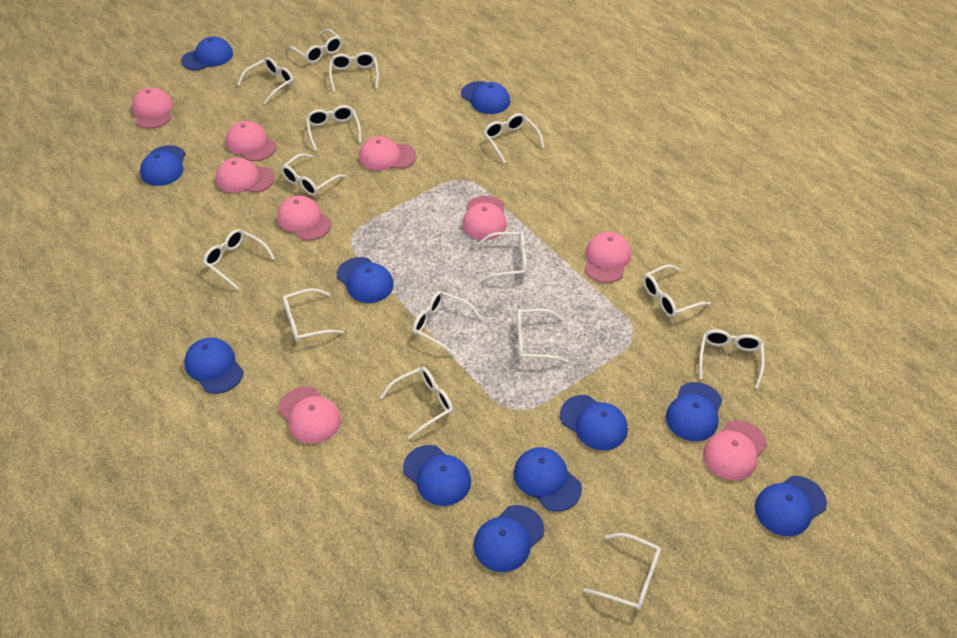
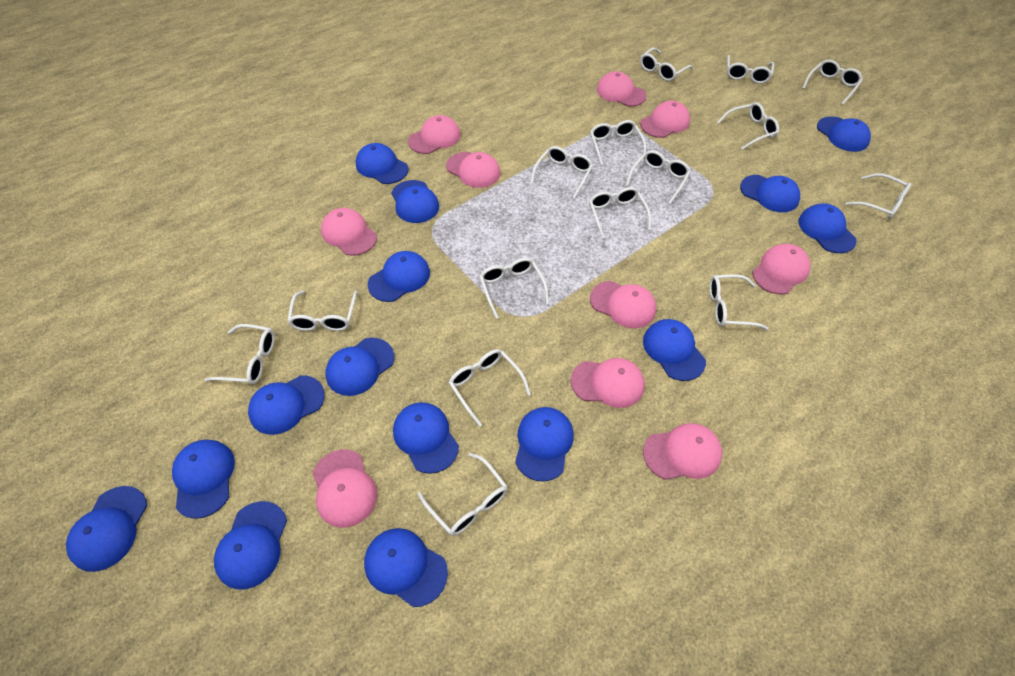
blue cap: [140,145,186,186] [181,37,233,71] [184,338,244,394] [337,257,394,303] [403,445,471,506] [461,81,510,114] [474,505,544,572] [514,447,582,512] [560,395,628,450] [666,382,722,441] [755,476,827,536] = 11 -> [66,486,147,572] [172,440,235,519] [214,501,287,589] [248,375,325,435] [325,338,394,396] [356,143,408,184] [364,528,448,607] [368,251,430,302] [391,180,439,223] [393,402,459,474] [515,407,574,482] [643,319,706,381] [740,175,800,212] [799,203,857,253] [817,116,871,152] = 15
pink cap: [132,87,173,129] [216,157,274,193] [226,121,276,161] [277,195,332,241] [278,387,341,444] [359,136,416,171] [462,196,507,240] [584,232,631,283] [703,420,767,480] = 9 -> [313,450,377,528] [321,208,377,256] [408,115,460,154] [446,152,500,188] [570,358,645,408] [590,281,656,328] [597,71,647,107] [640,101,690,138] [643,423,722,480] [752,244,810,294] = 10

